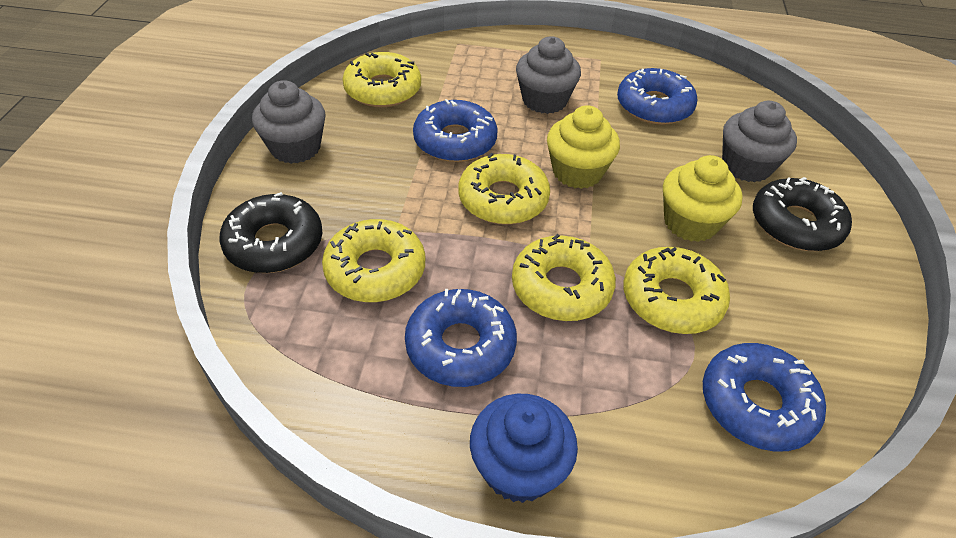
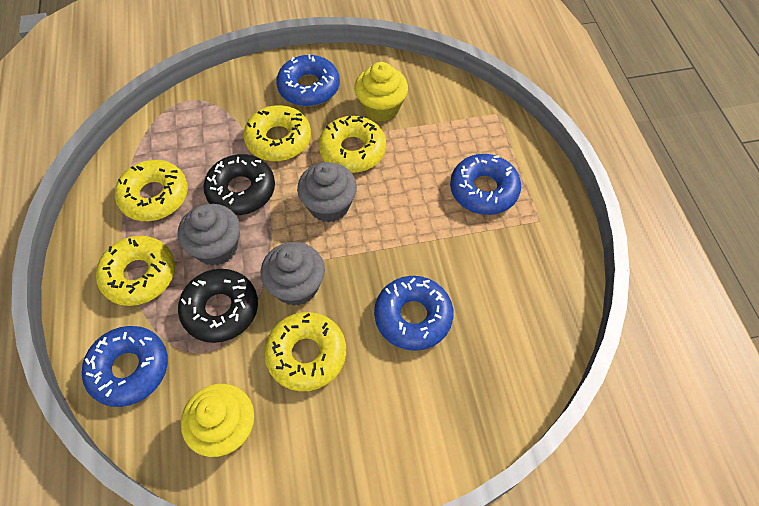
blue cupcake: [470,394,578,503] = 1 -> none = 0

